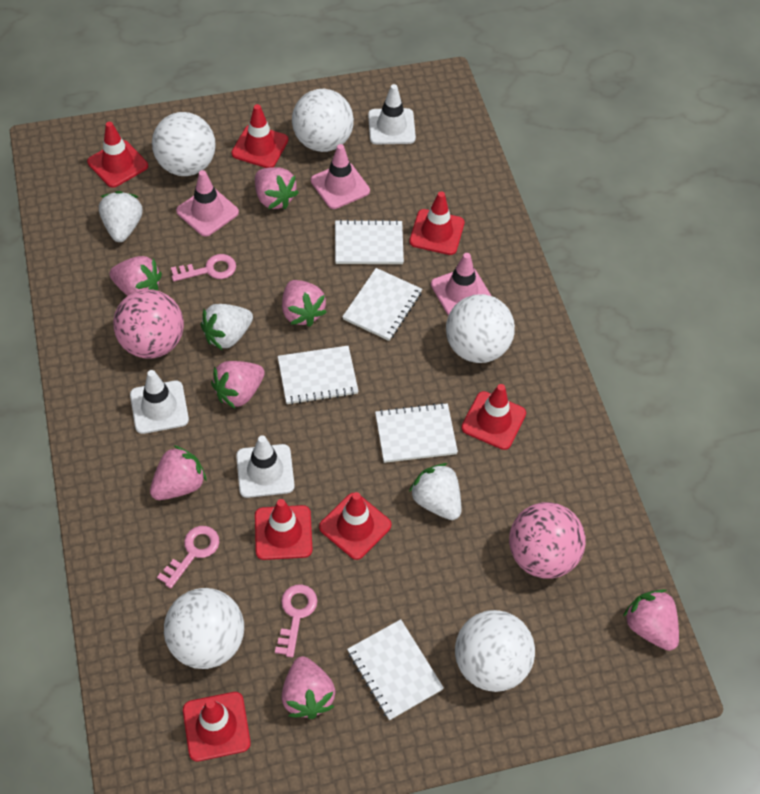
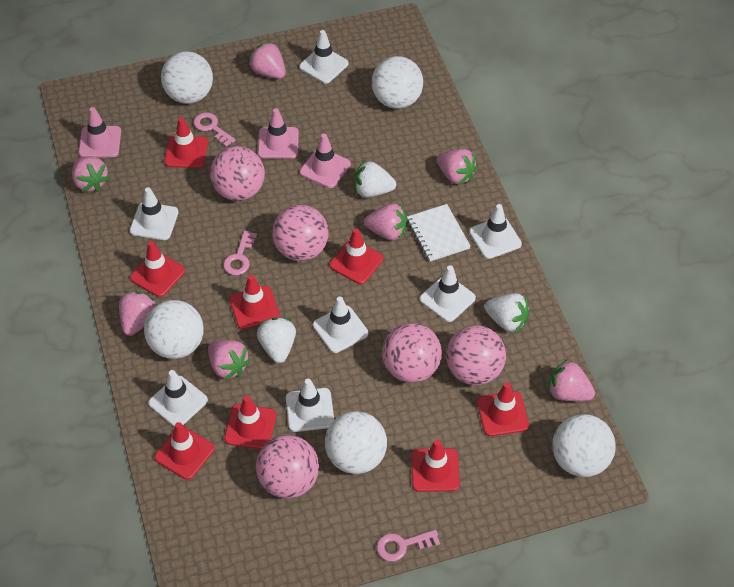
pink ball: [113,289,184,358] [509,502,586,579] = 2 -> [210,146,265,201] [256,435,319,499] [272,205,329,261] [382,323,442,383] [446,325,506,385] = 5
red traffic cone: [87,122,148,188] [183,692,251,761] [231,104,288,168] [255,499,312,560] [319,492,392,560] [409,192,464,255] [461,384,526,450] = 7 -> [130,241,185,297] [154,422,215,480] [164,117,208,168] [224,396,277,449] [230,275,280,329] [330,228,383,284] [411,440,460,492] [477,382,529,436] = 8
white notebook: [278,346,359,405] [335,219,404,264] [342,268,422,341] [347,619,444,720] [375,403,458,463] = 5 -> [407,204,471,261] = 1
white traffic cone: [130,370,189,434] [236,435,295,498] [368,84,416,144] = 3 -> [130,187,179,240] [149,370,208,427] [286,379,334,432] [299,30,348,83] [313,297,368,353] [420,265,476,322] [469,204,522,259] = 7

